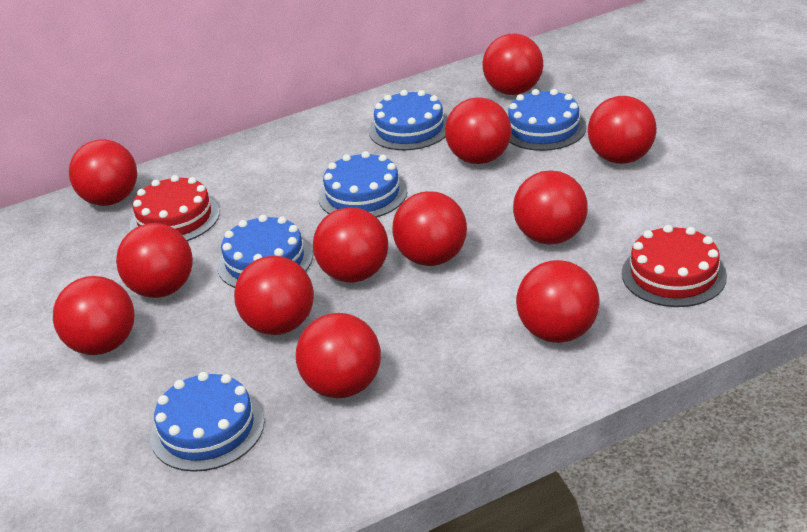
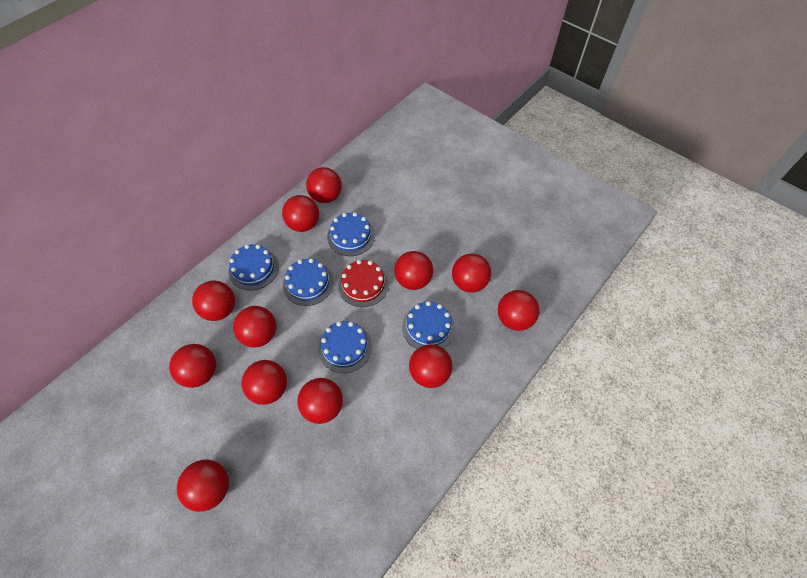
red cake: [130,175,220,241] [622,225,727,307] = 2 -> [338,260,389,307] = 1

